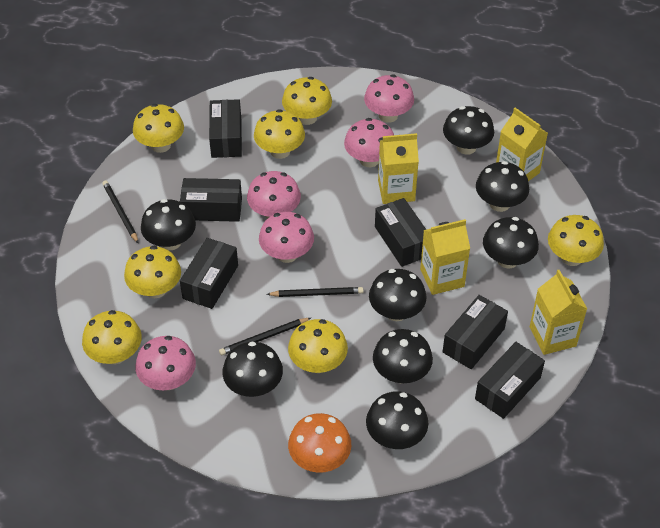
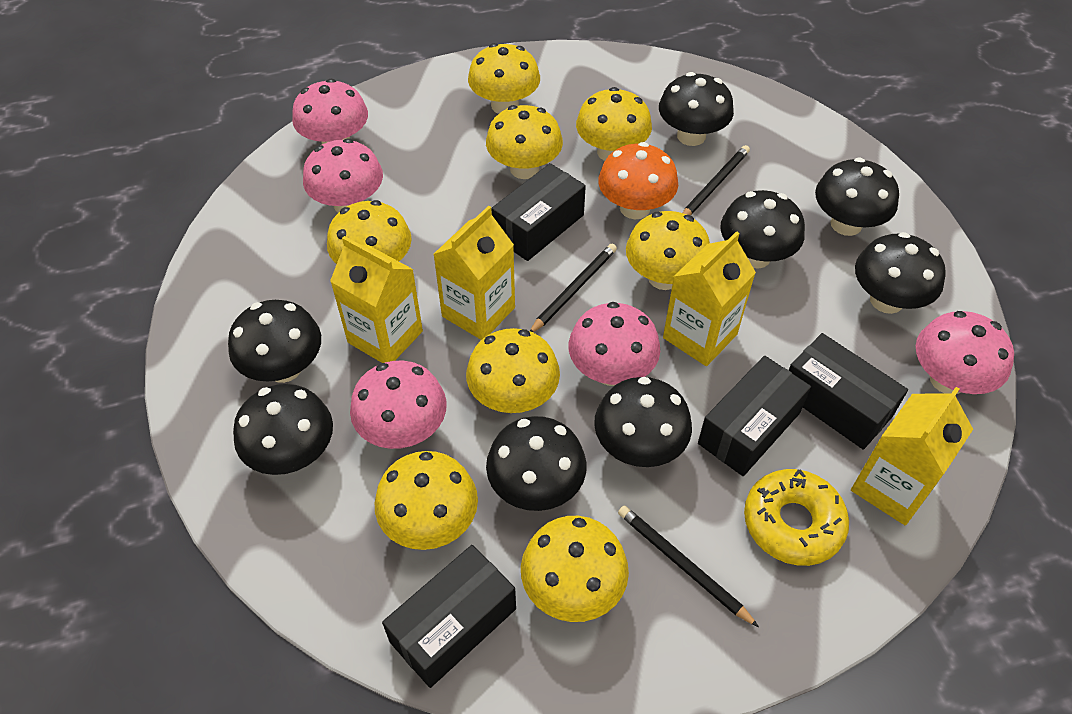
black box: [180,178,242,222] [180,238,238,309] [209,99,242,158] [375,198,426,267] [443,295,508,369] [475,342,545,419] = 6 -> [382,545,516,688] [491,163,586,261] [698,356,811,476] [789,333,908,450] = 4
yellow donut: none = 0 -> [744,469,849,566] = 1
yellow mushroom: [82,310,142,364] [124,246,181,298] [133,104,184,153] [254,109,305,159] [282,77,332,125] [288,319,348,373] [548,215,604,266] = 7 -> [327,200,412,264] [375,451,478,550] [466,328,560,413] [468,43,540,114] [486,105,563,179] [521,516,629,622] [576,87,652,161] [626,211,710,290] = 8

